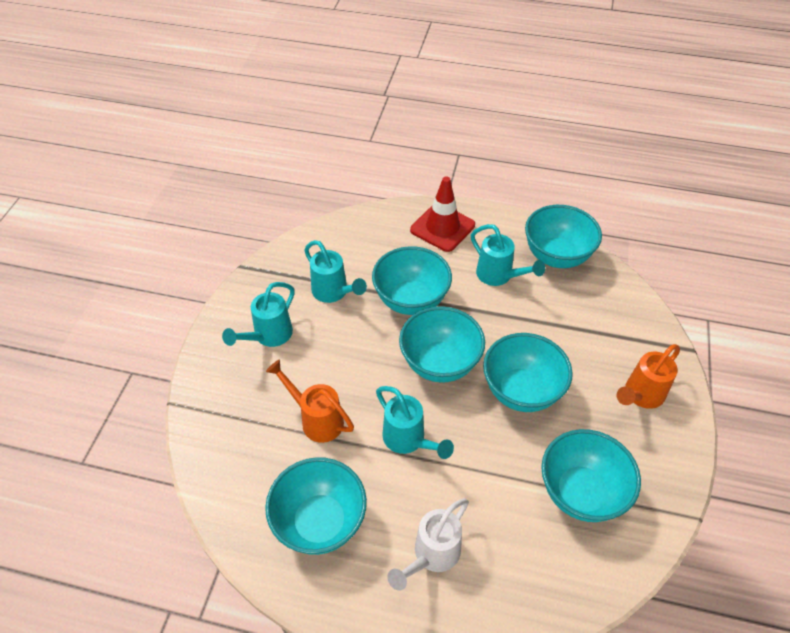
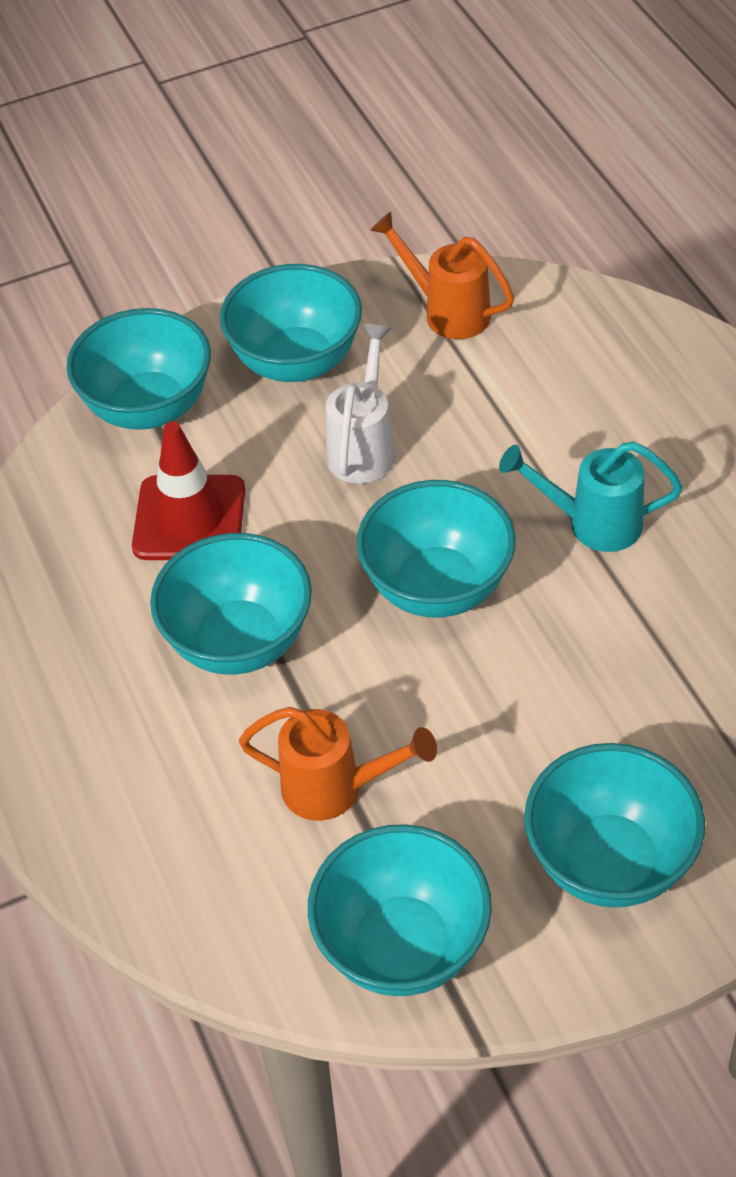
turquoise watering can: [222,282,295,347] [304,240,367,303] [376,386,454,459] [471,224,545,286] = 4 -> [499,441,683,552] = 1

